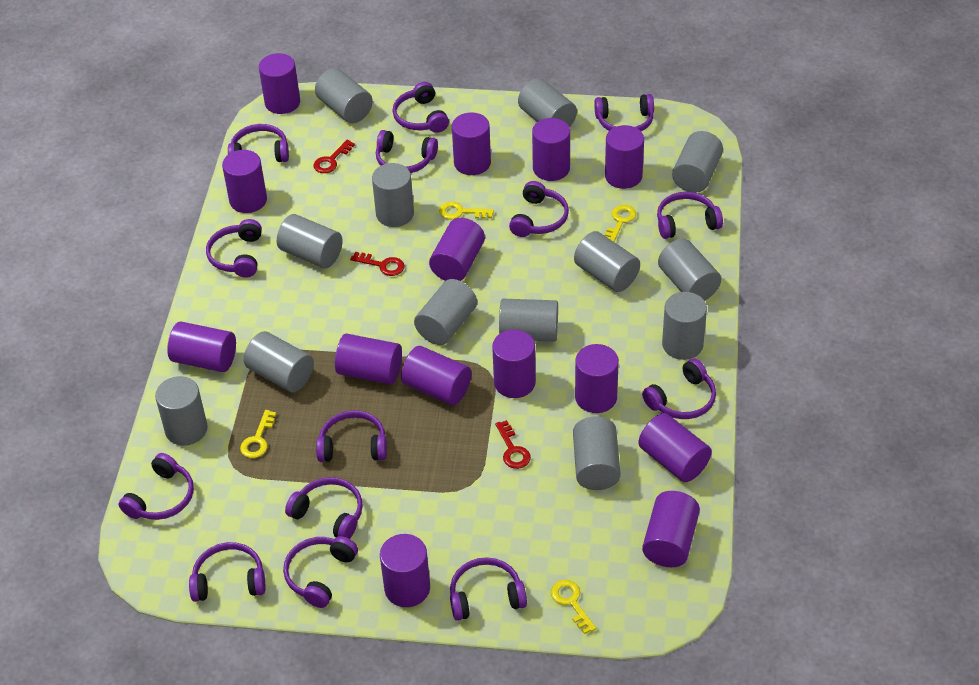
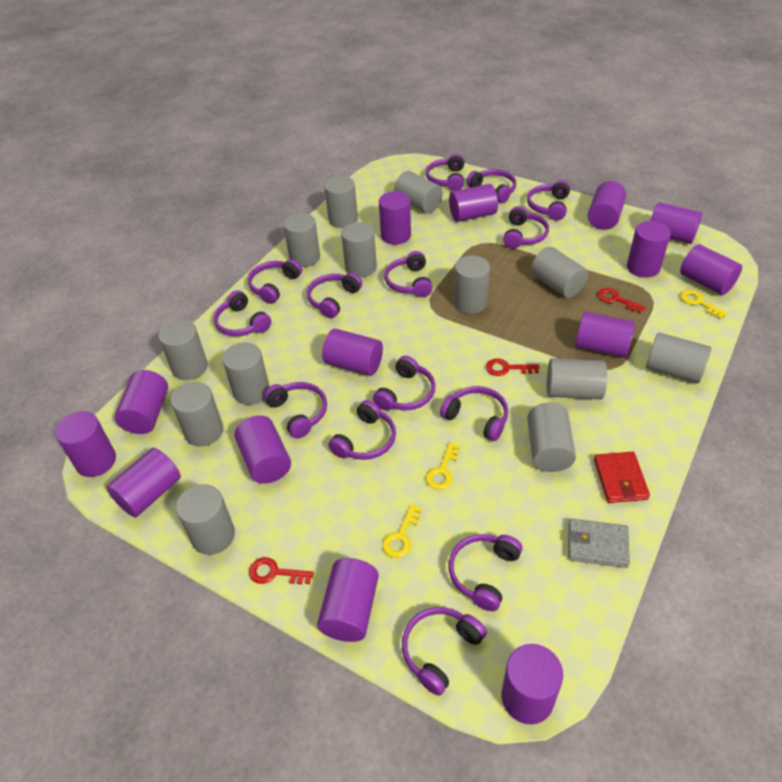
grey wallet: none = 0 -> [568,519,630,568] = 1
red wallet: none = 0 -> [594,452,650,503] = 1
yellow key: [240,410,276,458] [439,202,494,219] [551,580,596,634] [605,205,636,242] = 4 -> [383,504,422,558] [426,442,460,490] [680,290,727,319] = 3

